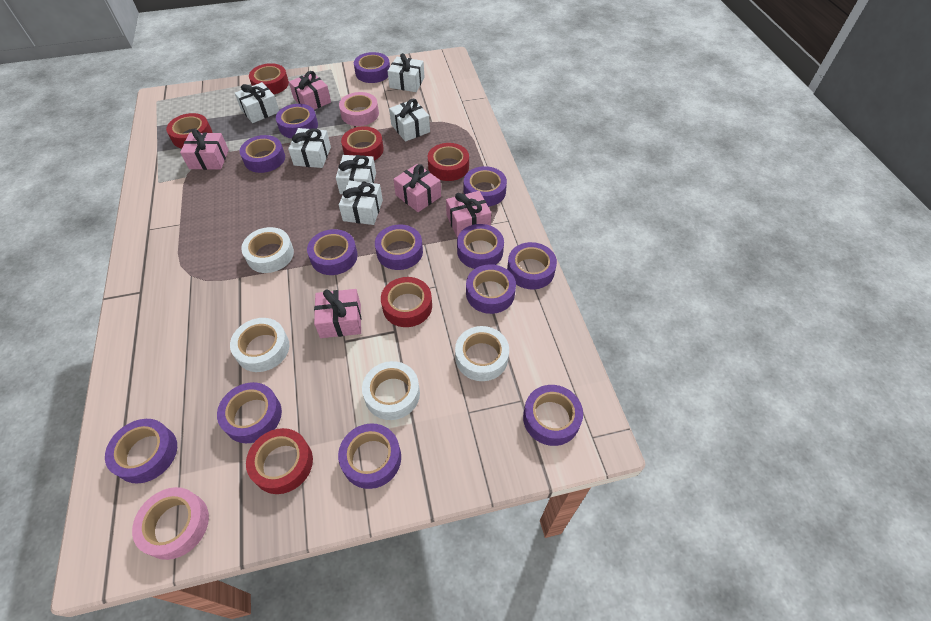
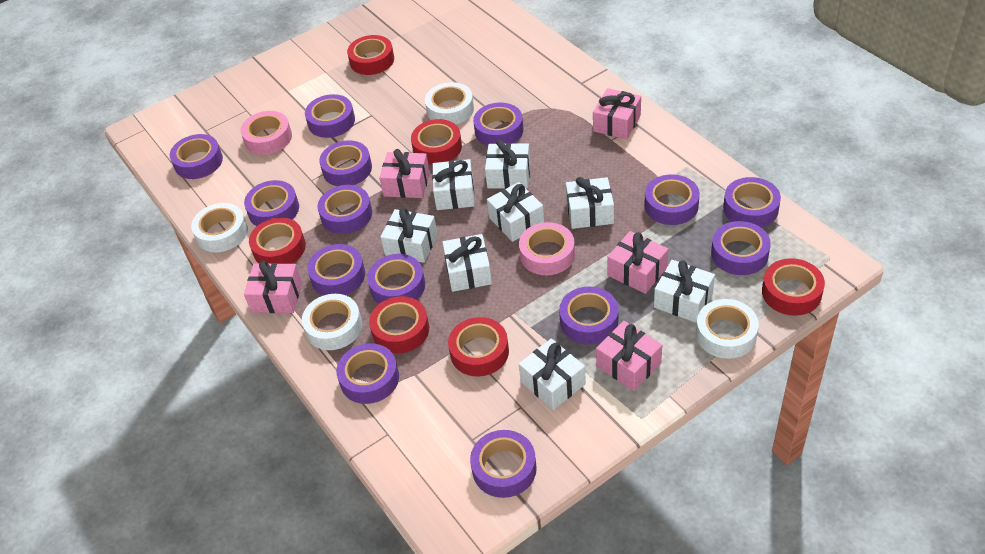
purple tape: [105,419,177,484] [217,382,282,443] [240,135,285,173] [276,104,318,138] [307,229,358,275] [338,423,401,489] [354,52,390,83] [375,224,423,270] [457,224,504,269] [464,166,507,207] [466,264,516,314] [507,242,557,290] [523,385,583,446] = 13 -> [170,134,223,179] [244,180,299,226] [305,94,355,138] [307,244,365,296] [317,185,372,234] [319,140,372,186] [336,343,399,404] [367,254,425,304] [470,430,537,498] [473,103,523,146] [559,287,618,344] [644,174,700,225] [711,221,771,275] [723,177,781,227] = 14
white gift: [235,82,279,123] [288,128,331,168] [336,155,376,194] [339,180,383,225] [387,53,425,92] [389,99,430,142] = 6 -> [380,208,438,263] [432,159,475,210] [442,234,492,292] [485,140,530,189] [487,182,544,242] [519,338,586,410] [566,177,614,229] [654,260,715,323] = 8

